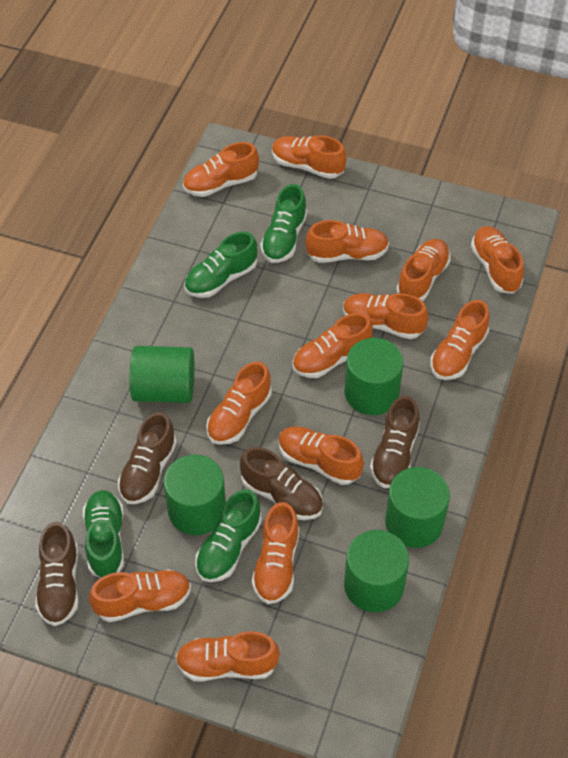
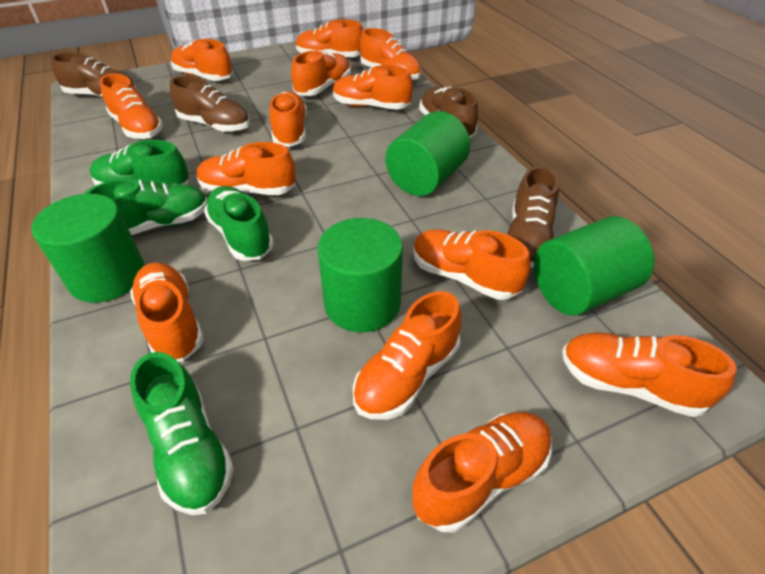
green cylinder: [130,346,194,403] [163,454,226,535] [344,530,409,613] [345,338,403,415] [385,467,450,548] = 5 -> [31,194,145,303] [318,218,403,332] [386,111,471,196] [534,216,654,316] = 4

